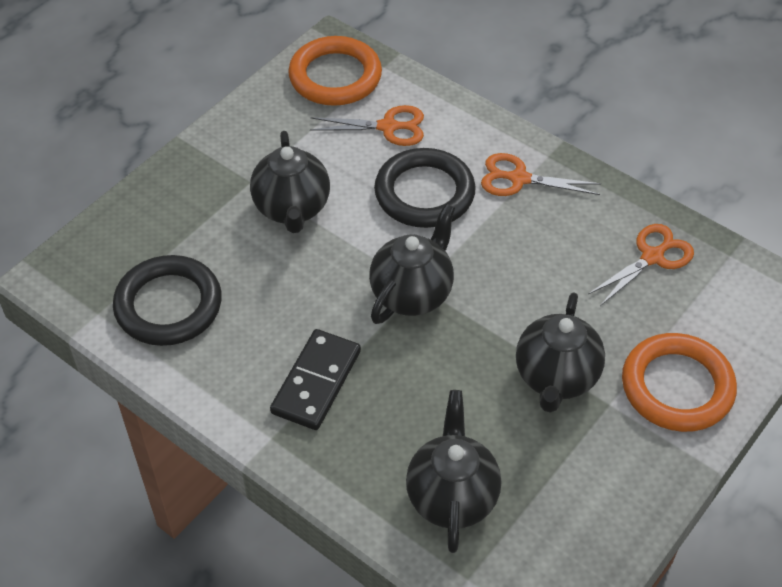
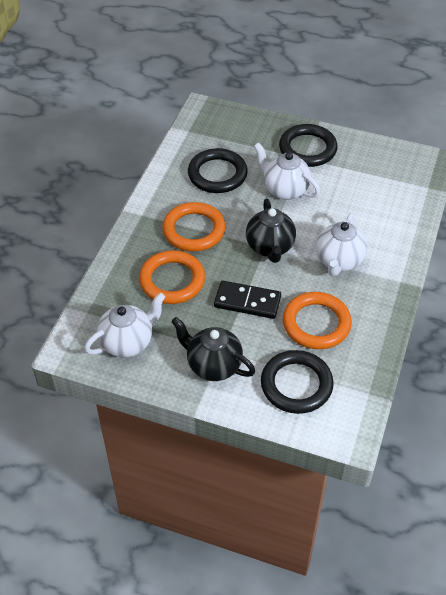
black ring: [113,255,222,346] [374,148,476,228] = 2 -> [188,148,248,193] [261,350,334,414] [279,124,338,167] = 3
black teapot: [250,131,330,233] [369,204,455,324] [406,390,501,553] [516,292,605,413] = 4 -> [171,317,255,381] [246,198,296,263] = 2
orange ring: [288,36,382,106] [622,333,737,432] = 2 -> [139,250,205,304] [162,202,226,252] [283,292,352,349] = 3
orange scissors: [310,105,424,146] [481,153,601,196] [588,224,694,306] = 3 -> none = 0
white teapot: none = 0 -> [84,293,165,358] [254,142,320,200] [316,213,367,276] = 3

